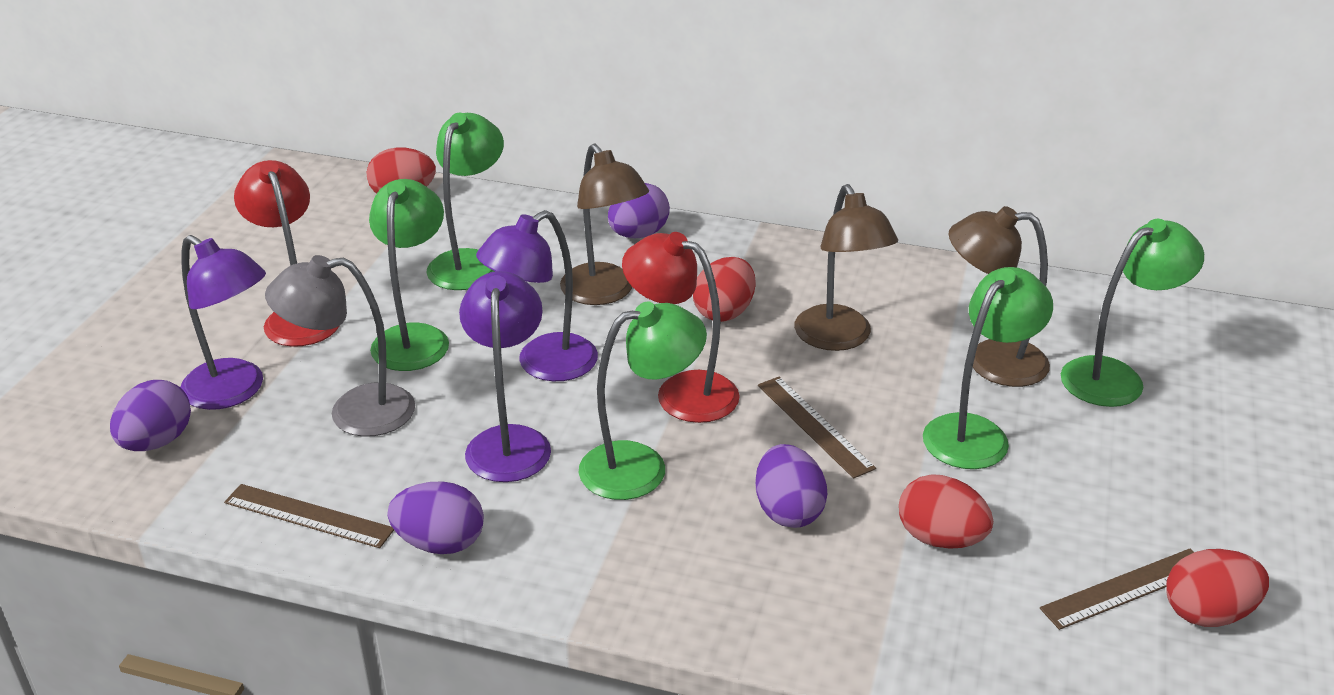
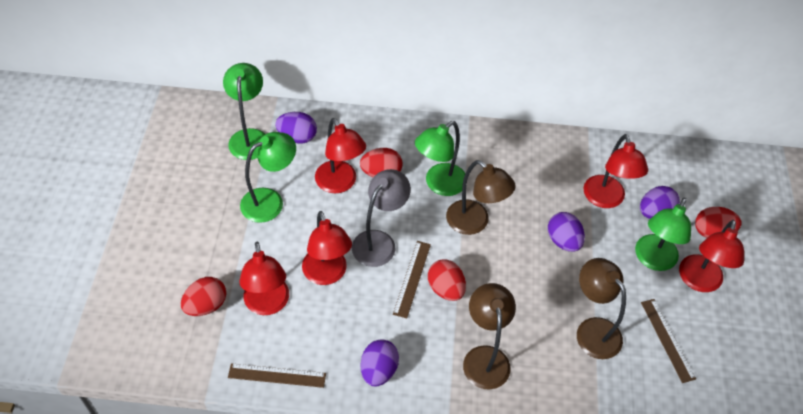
green lamp: [369,179,449,371] [426,113,504,290] [579,301,707,500] [923,267,1053,469] [1061,219,1204,407] = 5 -> [223,63,265,160] [240,132,296,223] [415,121,465,196] [635,198,691,271] = 4
purple lamp: [180,235,266,410] [459,271,551,482] [476,210,598,381] = 3 -> none = 0
red lamp: [234,160,339,347] [622,232,740,423] = 2 -> [239,242,289,315] [302,211,352,285] [315,118,366,193] [584,134,648,208] [679,220,744,292] = 5

